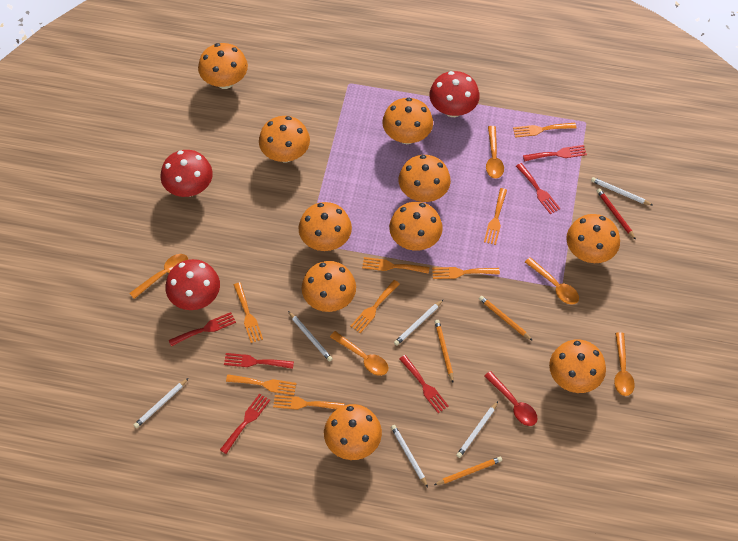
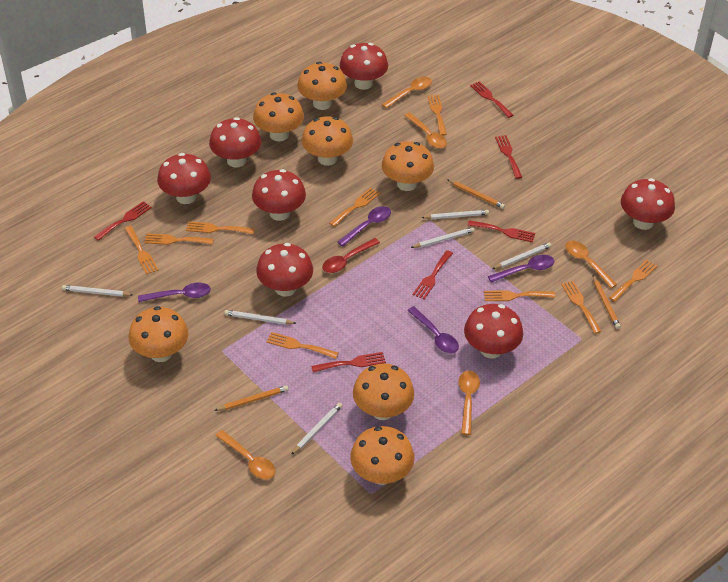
orange fork: [226,374,297,395] [234,282,263,343] [273,395,344,410] [350,280,400,333] [362,257,429,274] [432,267,500,279] [484,188,507,245] [513,123,576,138] = 8 -> [125,226,159,275] [144,233,214,245] [186,221,255,234] [266,332,338,359] [329,188,380,227] [428,95,447,136] [484,290,555,301] [561,281,602,334] [609,260,657,302] = 9
orange mushroom: [198,43,248,89] [259,116,310,162] [298,202,352,251] [301,261,356,312] [324,404,382,460] [382,98,433,144] [389,202,443,251] [399,155,451,202] [549,339,606,393] [566,214,620,263] = 10 -> [129,306,189,362] [253,92,304,141] [297,62,347,110] [302,117,353,166] [350,426,415,485] [353,364,414,420] [382,141,434,191] = 7
purple spoon: none = 0 -> [138,283,211,302] [337,206,391,246] [407,306,459,353] [488,255,554,283] = 4
red mushroom: [160,150,213,197] [165,259,220,310] [429,71,480,117] = 3 -> [157,153,211,204] [209,117,261,168] [252,169,306,221] [256,243,313,297] [340,43,388,90] [464,304,523,359] [621,178,675,230] = 7
red pencil: [597,188,636,240] = 1 -> none = 0

